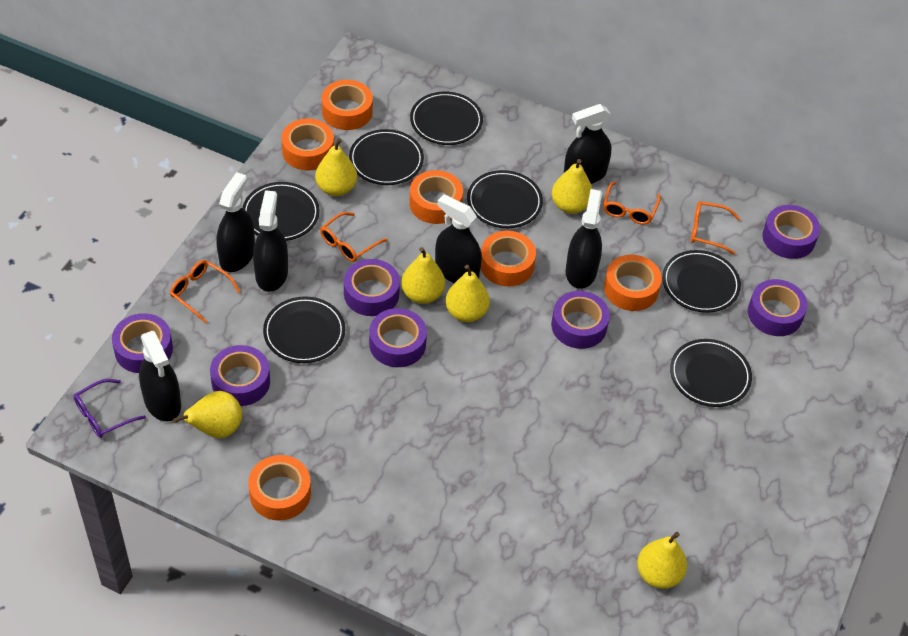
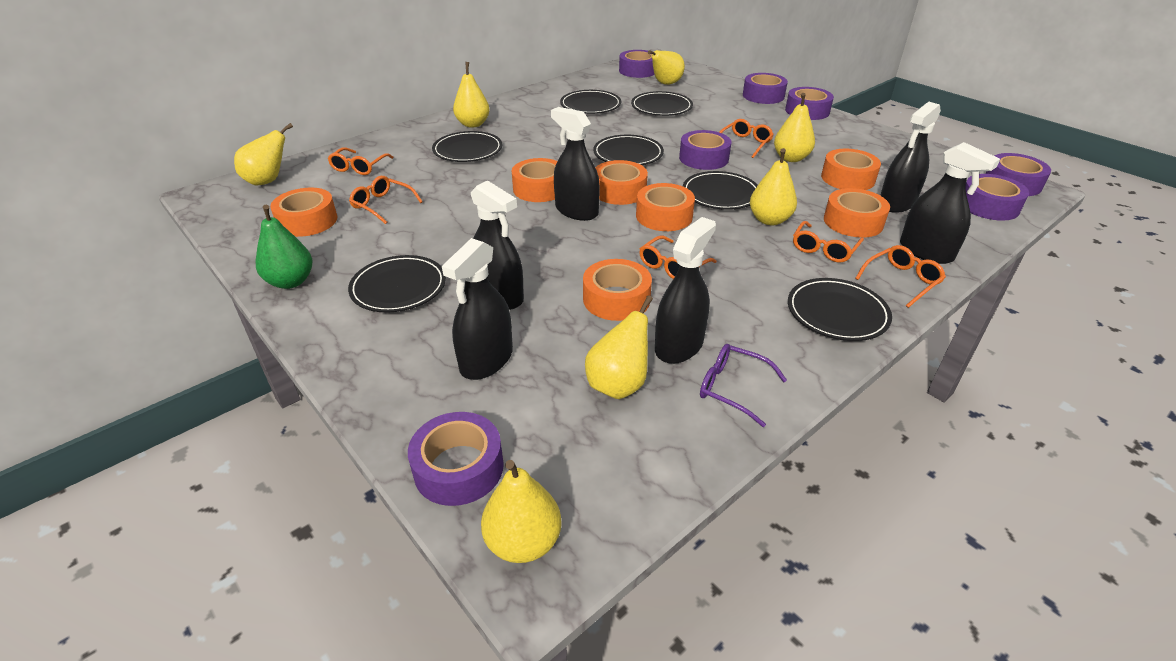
green pear: none = 0 -> [256,205,313,289] = 1
orange glasses: [170,260,241,323] [320,212,387,262] [603,182,661,224] [691,201,740,255] = 4 -> [328,147,394,175] [349,176,423,224] [639,236,717,279] [719,119,774,158] [793,221,864,263] [855,245,946,308] = 6
orange tape: [248,455,311,521] [281,118,334,171] [322,80,373,130] [409,170,463,224] [481,231,536,286] [604,255,662,311] = 6 -> [270,188,338,237] [512,158,557,202] [583,259,652,321] [595,160,648,205] [636,183,695,231] [821,149,881,190] [824,188,890,238] = 7
yellow pear: [173,391,242,438] [315,138,357,196] [401,247,445,304] [445,265,490,322] [552,159,593,214] [637,532,687,589] = 6 -> [234,123,293,185] [453,62,490,128] [481,460,562,563] [585,295,653,399] [648,50,685,85] [750,148,797,225] [774,93,815,162] = 7

